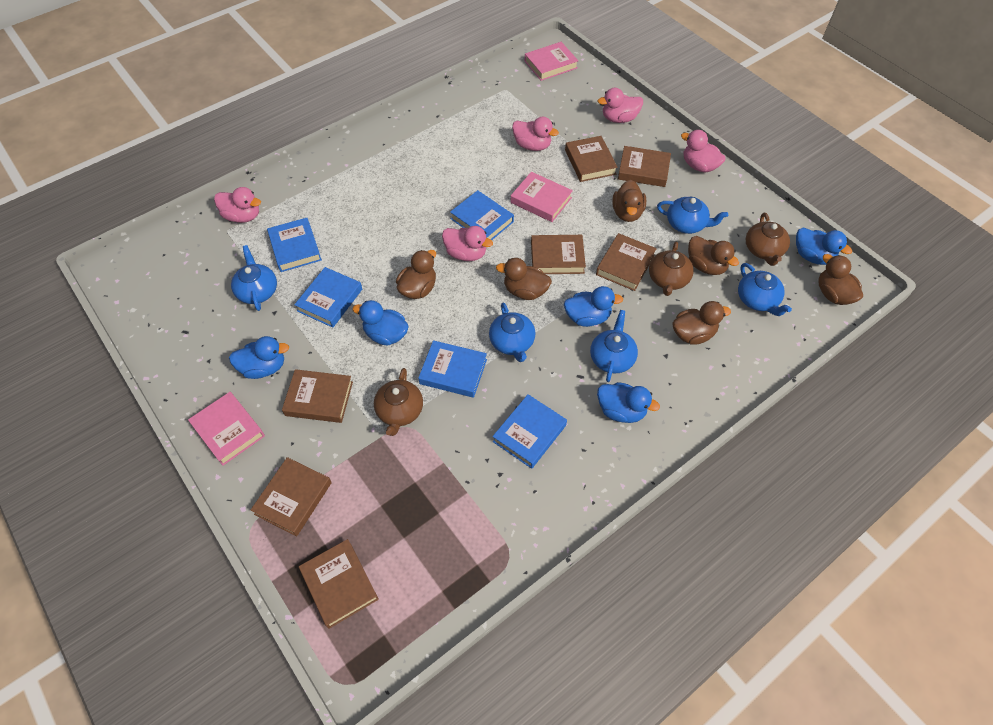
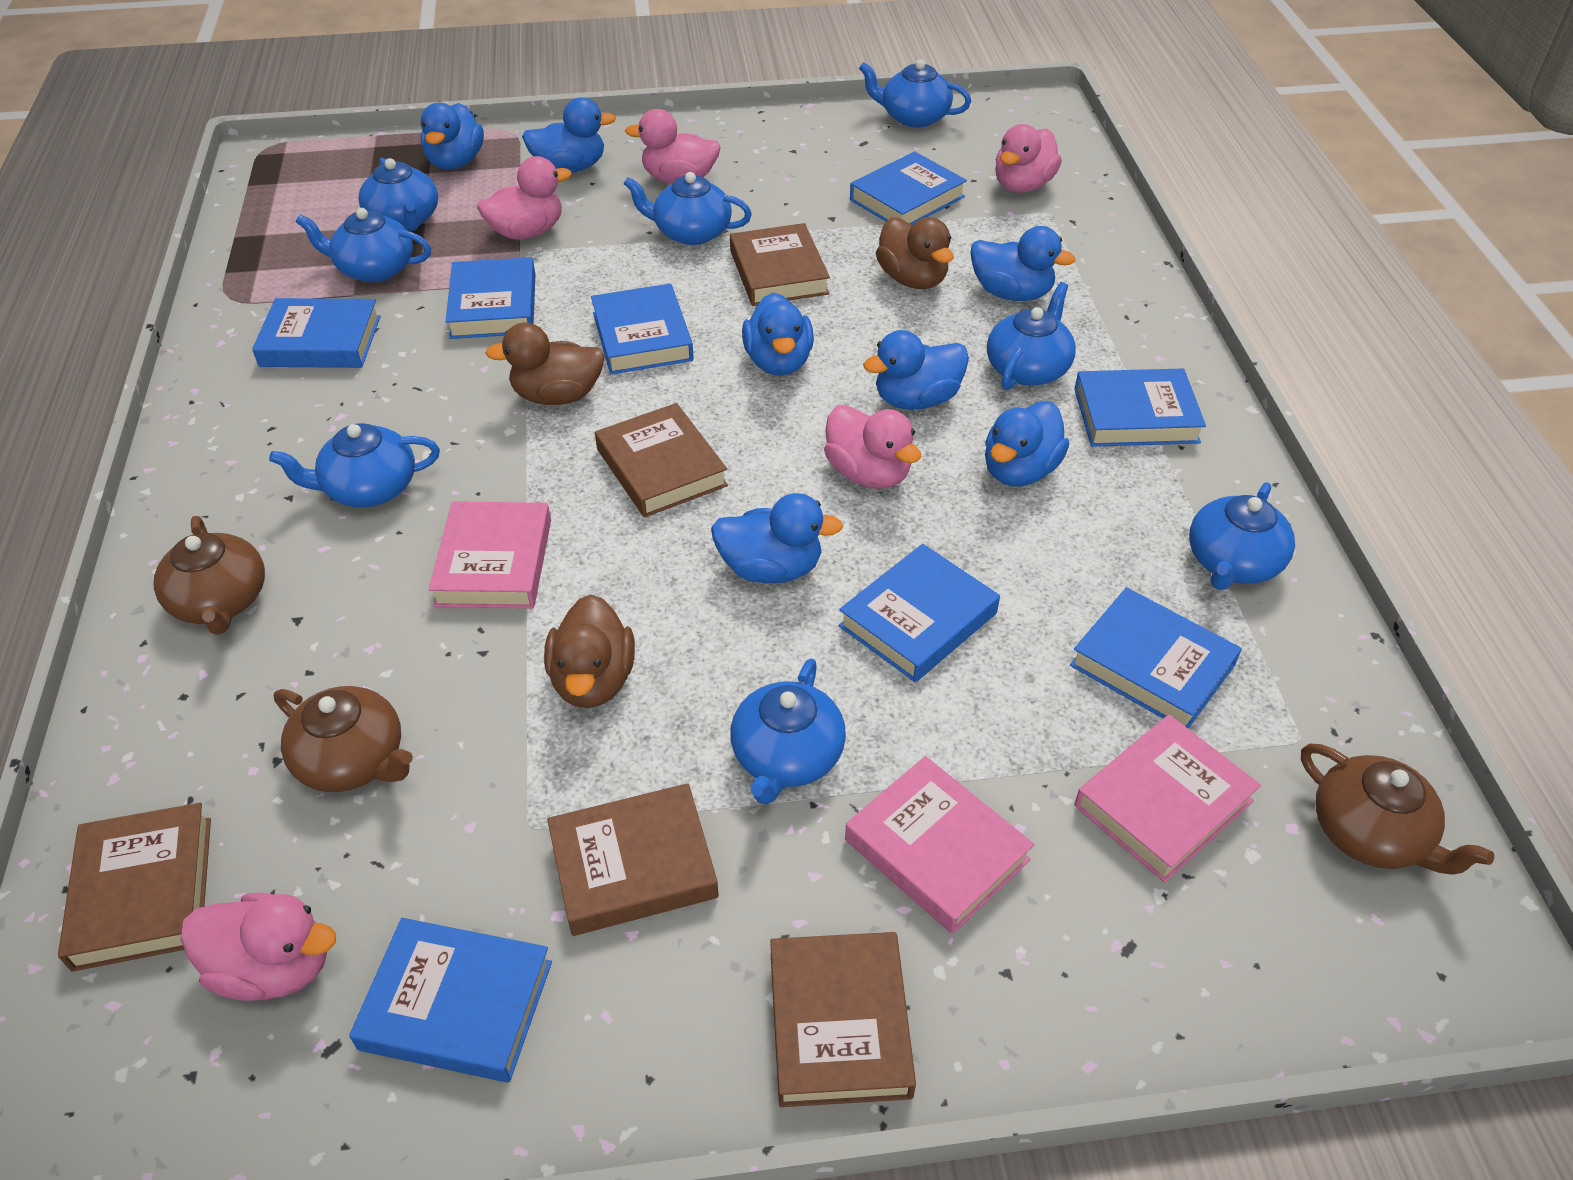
blue book: [267,218,322,272] [294,267,362,328] [418,340,487,398] [450,190,514,240] [493,394,567,469] = 5 -> [252,298,381,368] [349,918,552,1082] [445,257,535,339] [591,284,694,374] [839,544,1000,682] [850,151,967,225] [1070,587,1242,729] [1074,368,1206,447] = 8
blue duck: [229,336,289,379] [352,300,409,346] [564,286,623,327] [597,382,660,423] [796,227,852,265] = 5 -> [421,103,484,170] [522,97,616,173] [711,493,843,583] [742,293,814,376] [863,330,969,410] [970,226,1075,301] [985,401,1069,486] = 7
blue teapot: [231,245,277,311] [489,302,535,362] [590,310,638,382] [657,197,728,234] [738,263,792,316] = 5 -> [269,423,440,507] [296,208,431,282] [358,158,438,231] [624,172,752,245] [730,659,846,805] [859,59,971,128] [987,282,1076,390] [1189,482,1295,590] = 8
brown book: [251,457,332,537] [282,369,353,423] [299,539,379,629] [531,235,586,274] [565,136,618,182] [596,233,657,291] [618,146,671,187] = 7 -> [58,803,211,972] [547,783,719,936] [595,403,728,518] [730,223,830,306] [770,932,916,1107] = 5
brown duck: [396,250,436,299] [496,258,552,300] [612,180,646,222] [672,301,731,345] [688,236,739,275] [818,254,863,305] = 6 -> [485,323,605,405] [544,594,635,708] [876,217,954,289] = 3

